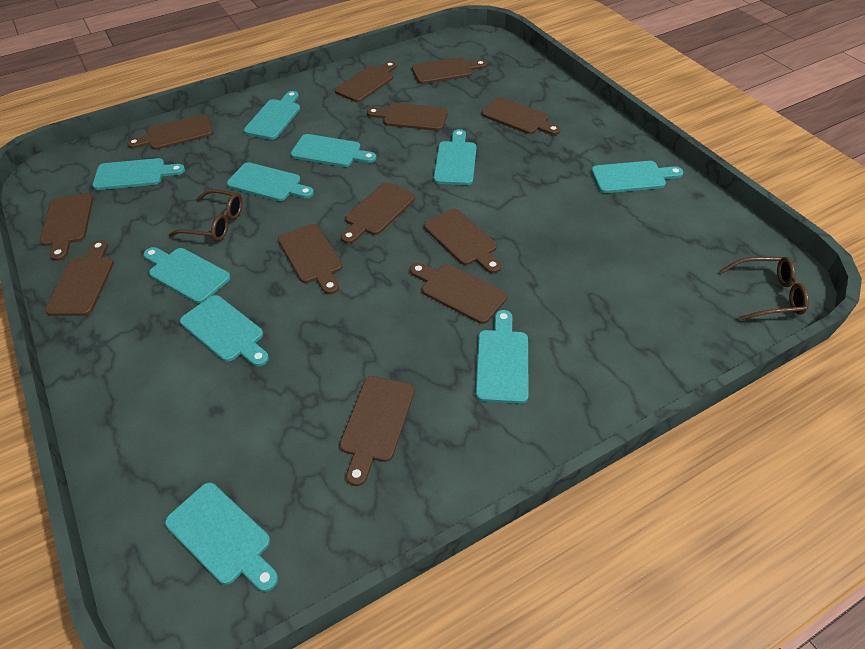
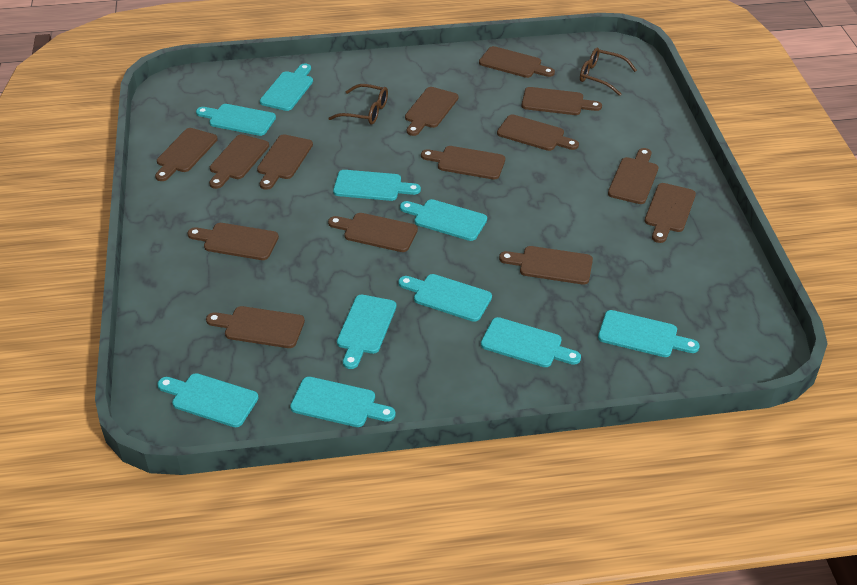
brown cutting board: [40,194,93,261] [45,240,114,316] [127,115,213,150] [278,224,343,294] [335,61,396,102] [340,376,414,486] [341,182,415,244] [367,103,448,131] [410,263,507,324] [412,57,487,84] [424,209,501,273] [482,97,561,135] = 12 -> [155,128,218,181] [188,223,279,260] [206,306,305,348] [209,134,269,189] [257,134,313,190] [328,213,418,252] [405,87,459,136] [421,146,505,180] [479,46,555,78] [497,114,579,151] [499,246,593,285] [522,87,602,115] [608,148,658,204] [645,183,696,243] = 14

